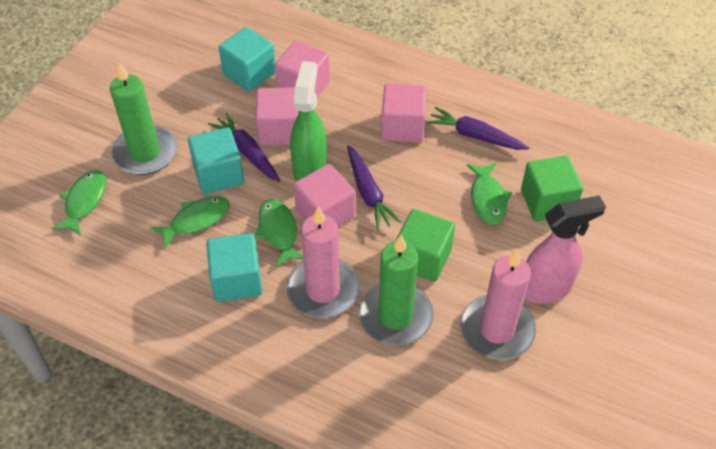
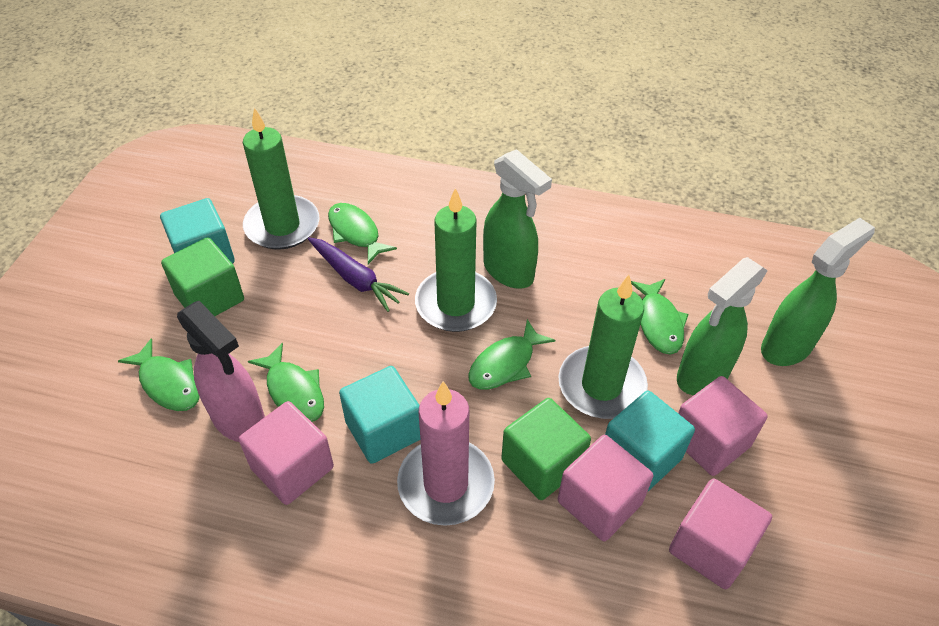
green candle: [110,62,177,175] [358,235,433,346] = 2 -> [243,108,320,250] [415,188,497,332] [558,274,648,419] = 3
green fish: [51,170,106,236] [150,196,230,250] [255,199,304,267] [467,163,512,225] = 4 -> [118,338,200,411] [248,343,324,422] [328,203,397,264] [468,319,555,390] [631,279,689,355] = 5
green spray bottle: [290,61,327,181] = 1 -> [483,149,552,288] [677,257,768,395] [761,218,875,366] = 3
pink candle: [286,206,360,318] [460,249,536,360] = 2 -> [397,381,495,526] = 1
purple carrot: [208,112,281,182] [347,145,401,230] [427,107,530,150] = 3 -> [308,237,409,312] = 1

